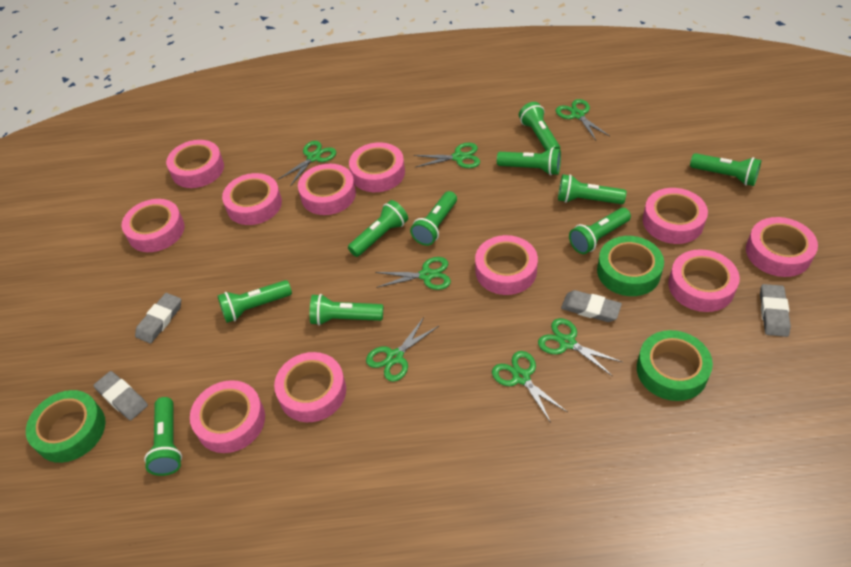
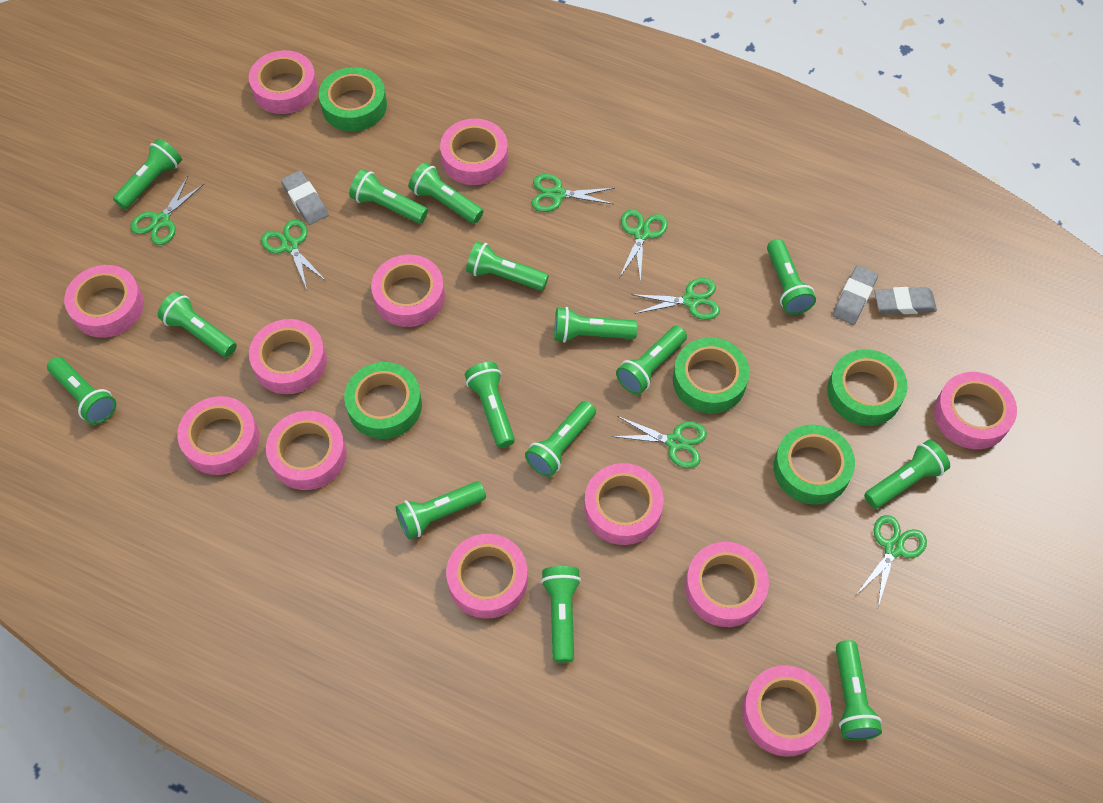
green flashlight: [144,397,182,476] [217,280,292,323] [310,294,383,326] [348,200,408,257] [410,191,457,246] [497,147,561,175] [519,102,560,151] [558,174,626,204] [569,208,631,254] [690,153,761,186] = 10 -> [47,357,116,425] [113,138,182,209] [158,292,237,357] [349,169,428,224] [395,481,486,540] [409,163,483,224] [465,362,515,448] [466,241,549,291] [525,401,596,477] [541,566,581,663] [554,307,638,343] [616,326,687,395] [767,239,816,315] [836,640,882,740] [864,440,950,509] = 15
green tape: [26,390,105,463] [597,236,664,296] [637,330,713,401] = 3 -> [319,67,387,132] [344,362,422,439] [673,337,750,413] [773,424,855,505] [827,349,908,426] = 5
grey eraser: [93,371,148,420] [135,293,181,343] [561,290,622,322] [760,284,791,337] = 4 -> [281,171,328,225] [833,265,878,325] [874,287,937,314] = 3
pink tape: [122,199,184,252] [166,140,224,188] [190,380,265,453] [222,173,282,225] [274,352,346,422] [298,164,356,215] [349,142,405,192] [475,235,538,295] [643,188,708,244] [668,249,740,312] [746,217,818,277] = 11 -> [64,265,144,338] [177,396,259,475] [249,50,318,114] [249,319,327,394] [266,411,347,490] [371,255,445,327] [440,119,508,185] [446,534,528,619] [584,463,664,545] [685,542,769,627] [742,665,832,757] [934,372,1017,449] = 12

